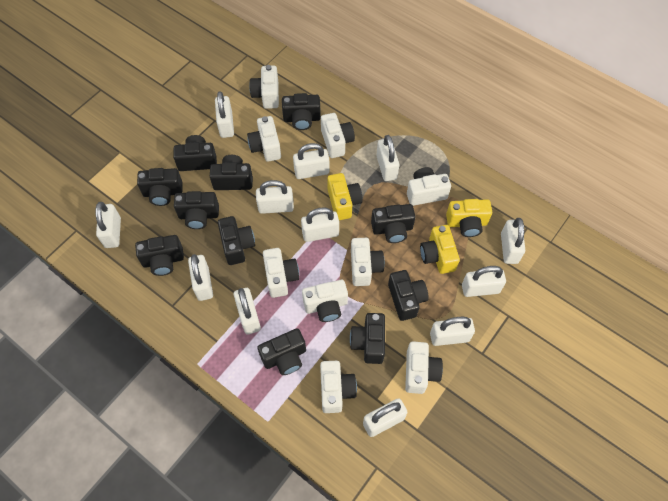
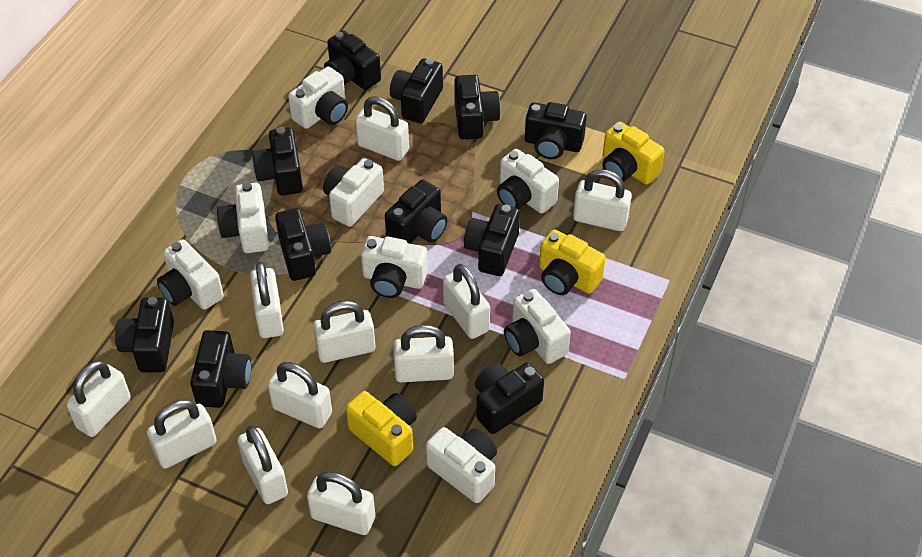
white camera: [247,116,281,162] [249,65,279,109] [263,248,299,298] [302,280,348,322] [320,361,357,413] [321,113,355,158] [351,238,385,286] [405,341,443,394] [407,167,451,206] = 9 -> [157,239,224,310] [217,182,269,253] [288,67,348,129] [323,158,384,227] [361,236,428,298] [426,427,497,503] [497,149,559,213] [504,289,571,364] = 8
white padlock: [95,202,121,248] [188,254,213,301] [215,91,234,138] [234,288,261,334] [256,180,294,214] [293,143,329,179] [301,207,339,242] [363,398,407,437] [376,135,399,181] [430,317,475,346] [462,266,506,297] [501,218,525,264] = 12 -> [66,360,131,437] [147,399,217,469] [237,426,288,504] [250,262,284,338] [268,362,332,428] [307,471,375,535] [313,301,375,363] [355,96,409,161] [393,325,454,382] [443,264,490,339] [573,169,632,231] = 11

